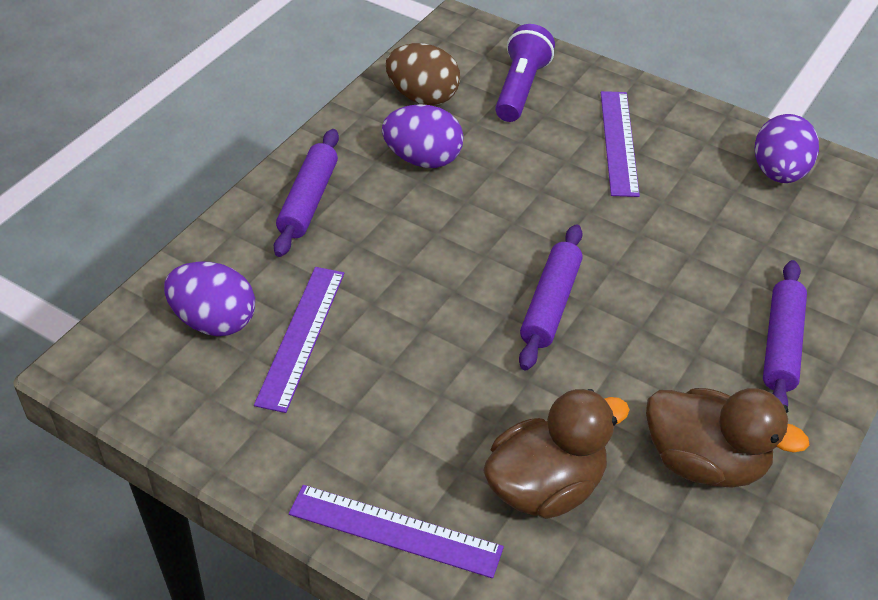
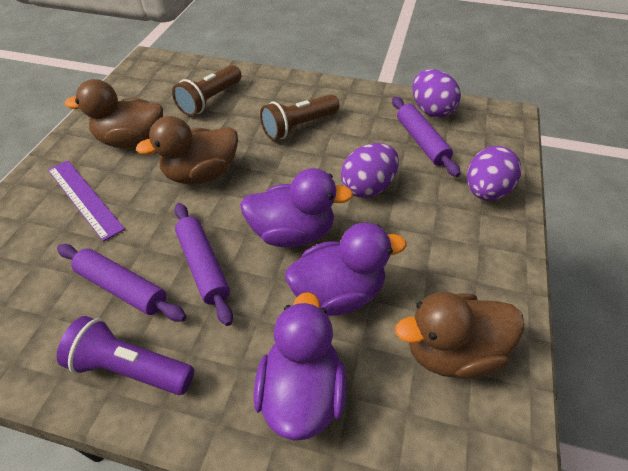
brown duck: [483,389,630,519] [646,388,809,488] = 2 -> [65,79,163,148] [136,116,238,184] [395,292,525,379] = 3
brown egg: [386,43,460,106] = 1 -> none = 0
brown flashlight: none = 0 -> [172,65,241,116] [260,94,339,140] = 2
purple duck: none = 0 -> [240,168,353,247] [254,292,347,441] [285,222,407,316] = 3
purple ruler: [254,267,344,413] [289,485,504,578] [601,91,640,197] = 3 -> [48,160,125,242] = 1

